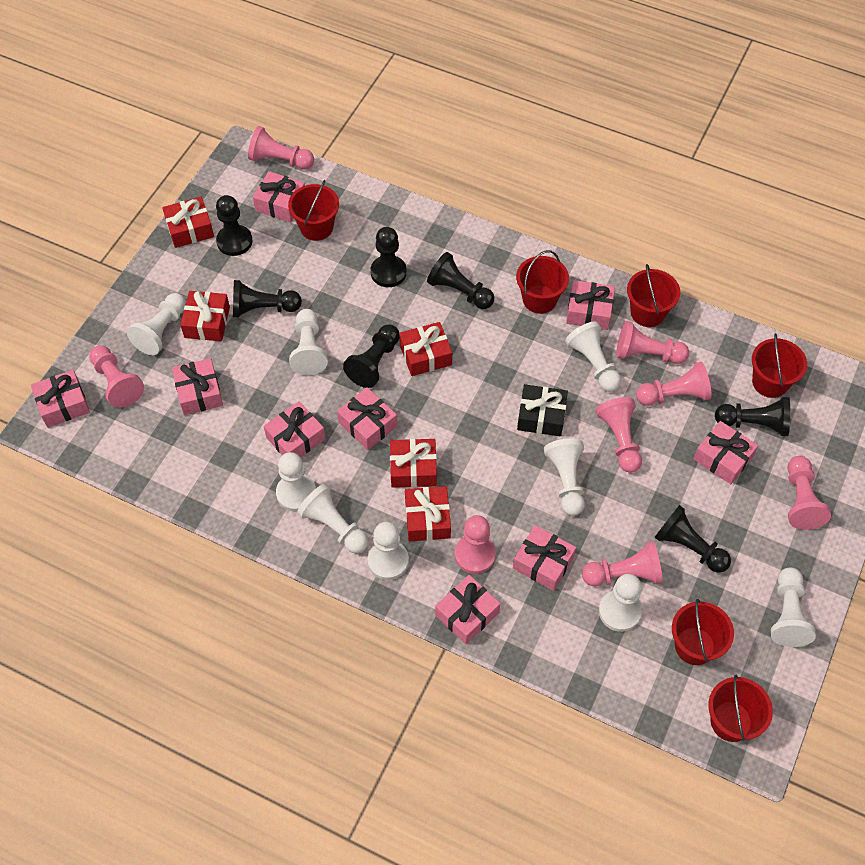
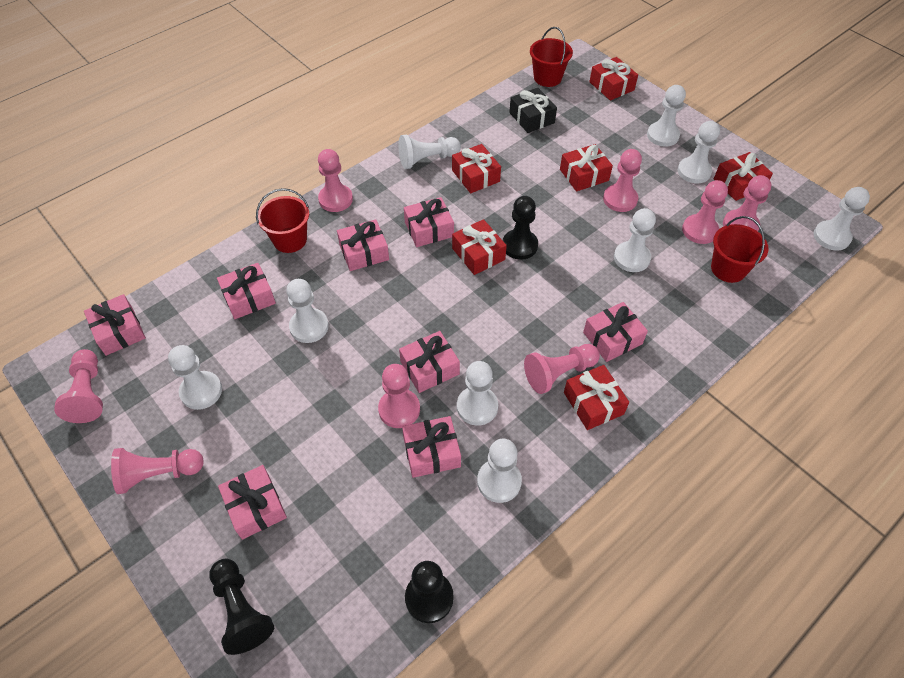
black pawn: [216,195,253,256] [233,280,302,318] [343,325,399,388] [370,227,407,287] [427,252,494,309] [654,505,731,573] [715,397,790,436] = 7 -> [209,559,274,655] [405,561,454,623] [503,196,538,260] = 3
pink gift: [31,370,90,428] [172,358,223,415] [253,171,305,222] [264,401,325,457] [337,387,397,450] [435,575,500,644] [513,525,576,591] [566,280,615,330] [694,421,758,484] = 9 -> [84,294,146,356] [217,263,276,319] [218,465,287,540] [337,219,389,271] [399,331,460,393] [402,416,461,478] [404,197,454,247] [583,302,648,362] = 8
red bucket: [288,180,339,241] [516,250,569,314] [627,264,680,327] [672,599,734,665] [708,675,773,742] [752,333,807,398] = 6 -> [256,188,309,253] [530,27,573,87] [711,216,769,283] = 3
red gift: [162,197,214,248] [180,291,230,341] [390,439,437,488] [399,322,452,376] [405,486,451,542] = 5 -> [452,144,501,193] [452,219,507,275] [560,144,613,191] [564,365,629,430] [589,57,638,100] [714,152,773,201] = 6

